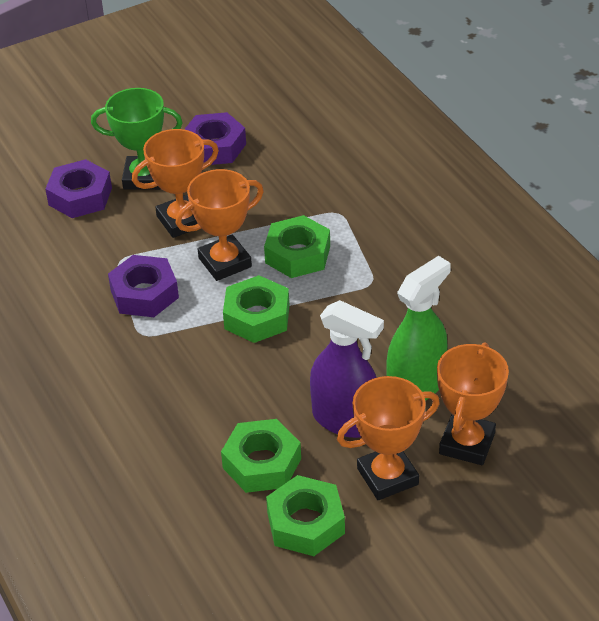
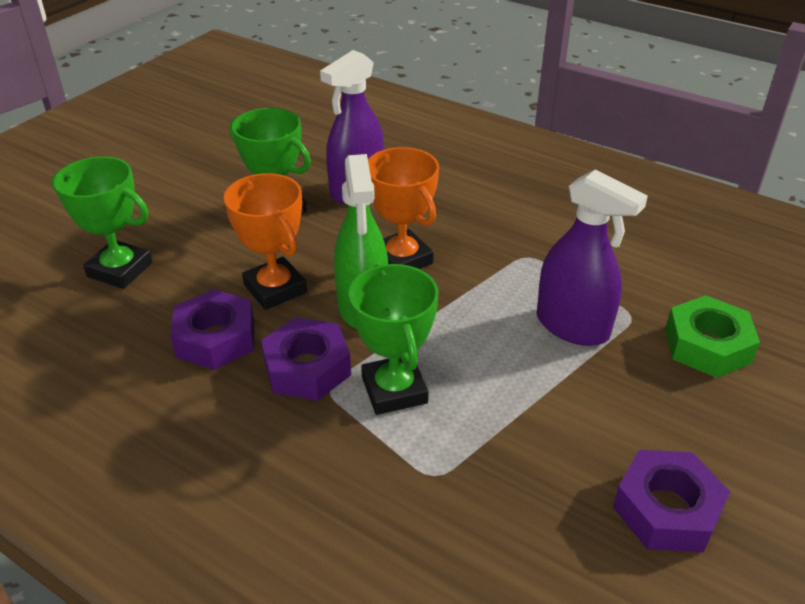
green nut: [221,419,301,493] [223,275,289,343] [264,215,330,278] [266,475,345,556] = 4 -> [665,295,760,378] = 1
green trophy: [91,88,183,190] = 1 -> [52,156,152,289] [230,108,311,216] [349,264,438,415] = 3
orange trophy: [132,129,219,238] [175,169,264,281] [337,376,440,500] [437,342,509,465] = 4 -> [224,173,307,310] [368,147,439,269] = 2
purple spray bottle: [310,300,384,438] = 1 -> [320,50,384,204] [537,169,648,346] = 2

